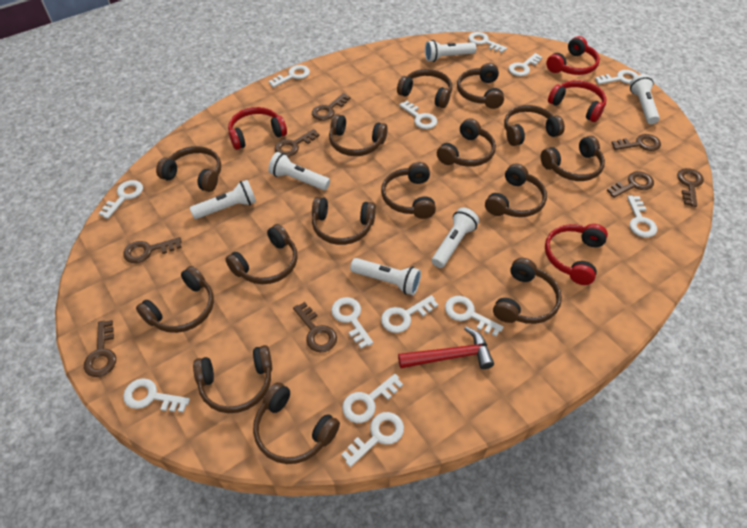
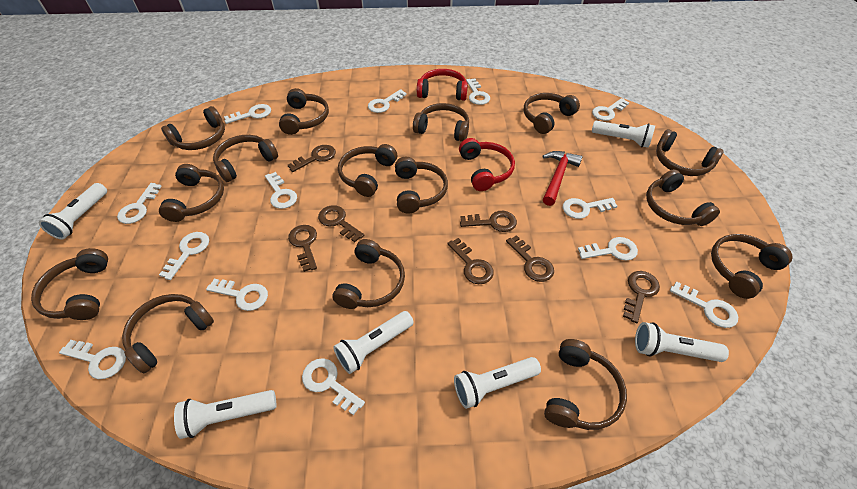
brown key: [84,320,116,377] [123,237,182,263] [275,129,320,157] [293,302,337,352] [312,93,350,121] [607,171,654,198] [611,134,661,151] [677,168,704,207] = 8 -> [288,145,336,172] [288,225,317,272] [318,205,364,242] [447,238,494,284] [460,211,517,232] [506,235,554,282] [623,271,660,323] = 7
red headphones: [228,107,287,150] [545,224,608,285] [546,36,600,75] [548,80,606,122] = 4 -> [417,69,468,101] [459,138,515,191] = 2

